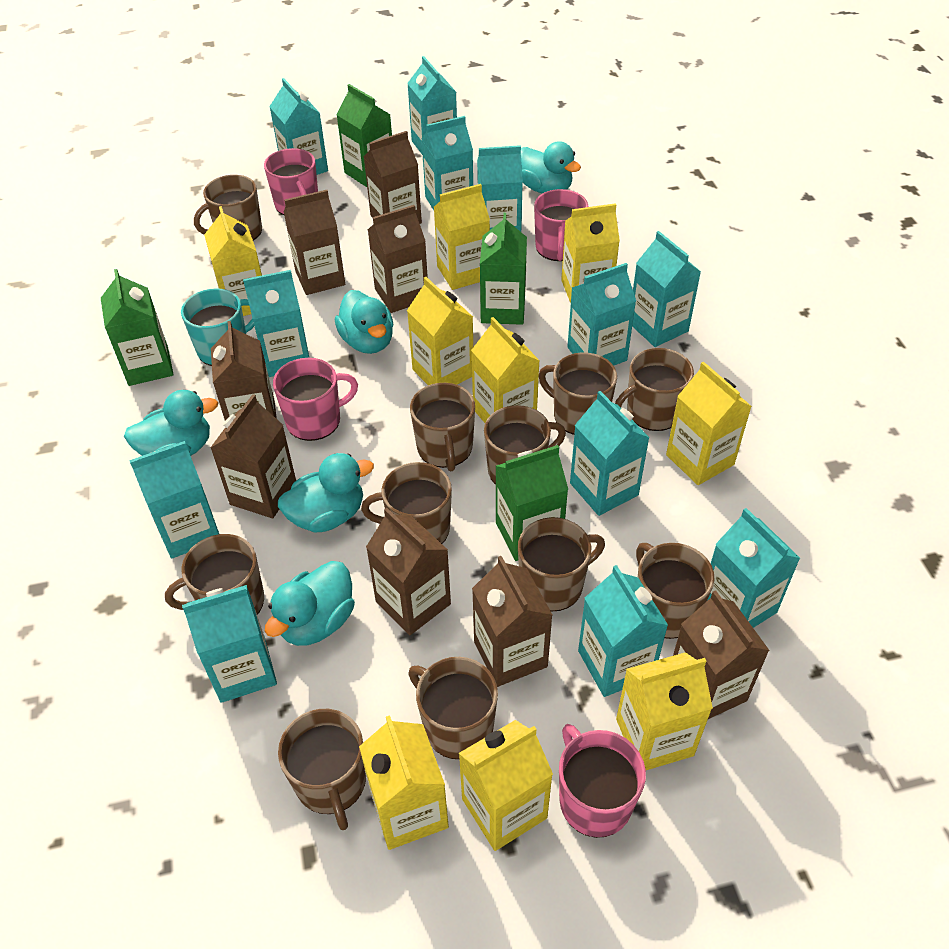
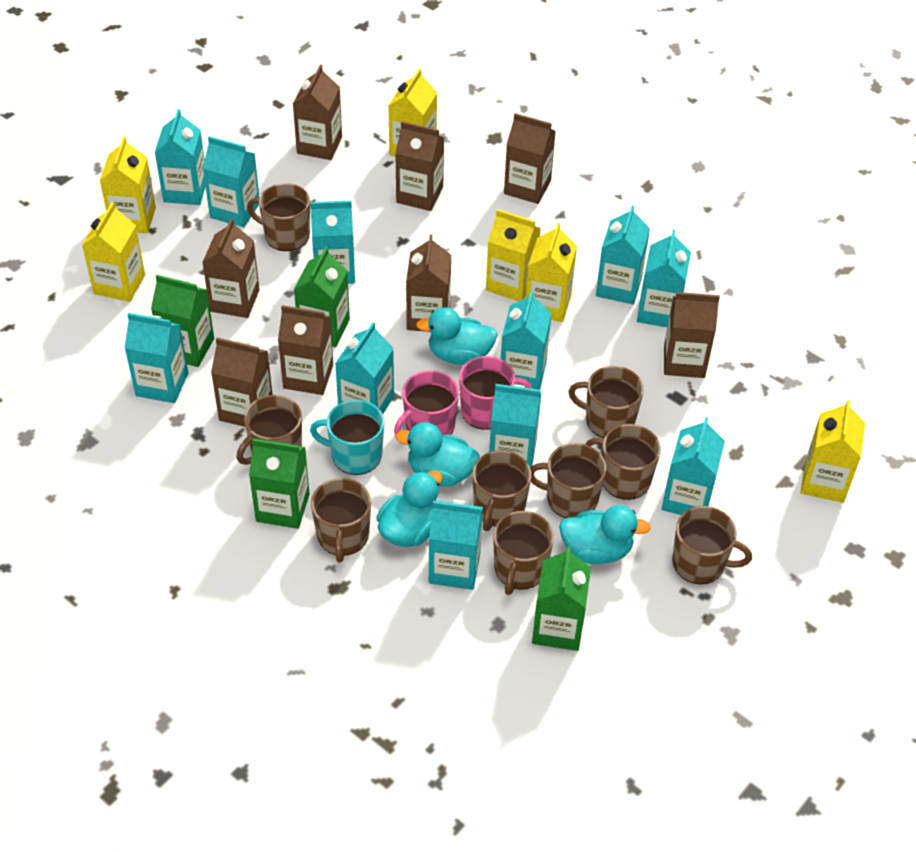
brown mug: [165,534,264,615] [194,175,262,241] [278,709,366,830] [361,462,452,544] [408,657,498,759] [410,383,475,472] [484,405,566,485] [518,517,605,612] [539,352,617,435] [615,348,694,431] [636,543,715,639] = 11 -> [237,395,302,465] [247,183,310,251] [311,478,371,563] [472,450,531,531] [493,511,554,595] [530,443,606,518] [568,366,644,438] [585,424,661,500] [672,506,752,584] = 9
pink mug: [264,148,318,215] [273,358,358,441] [534,189,588,261] [559,724,646,838] = 4 -> [394,370,459,435] [459,356,532,430] = 2
turquoise carton: [129,441,219,559] [182,585,277,703] [243,270,309,377] [269,78,328,175] [407,56,457,155] [421,116,473,210] [477,145,523,232] [567,263,636,366] [570,391,650,516] [578,565,668,697] [632,231,701,347] [707,508,800,628] = 12 -> [125,313,188,403] [155,109,206,205] [203,136,259,227] [310,201,355,284] [335,322,394,414] [429,500,483,590] [489,384,541,467] [501,290,552,390] [596,205,650,305] [637,230,691,327] [662,417,725,515] = 11
turquoise duck: [124,390,218,456] [265,561,355,646] [278,453,374,532] [335,290,393,354] [521,141,581,194] = 5 -> [376,471,442,547] [395,422,480,486] [416,307,498,365] [559,505,651,564] = 4
yellow carton: [204,206,262,316] [359,715,449,850] [407,277,473,385] [434,184,490,290] [458,720,553,851] [471,317,540,423] [561,203,620,303] [616,652,713,770] [666,361,752,485] = 9 -> [82,202,145,302] [100,137,156,233] [388,69,437,157] [486,209,541,301] [526,223,577,322] [800,400,865,503] = 6

